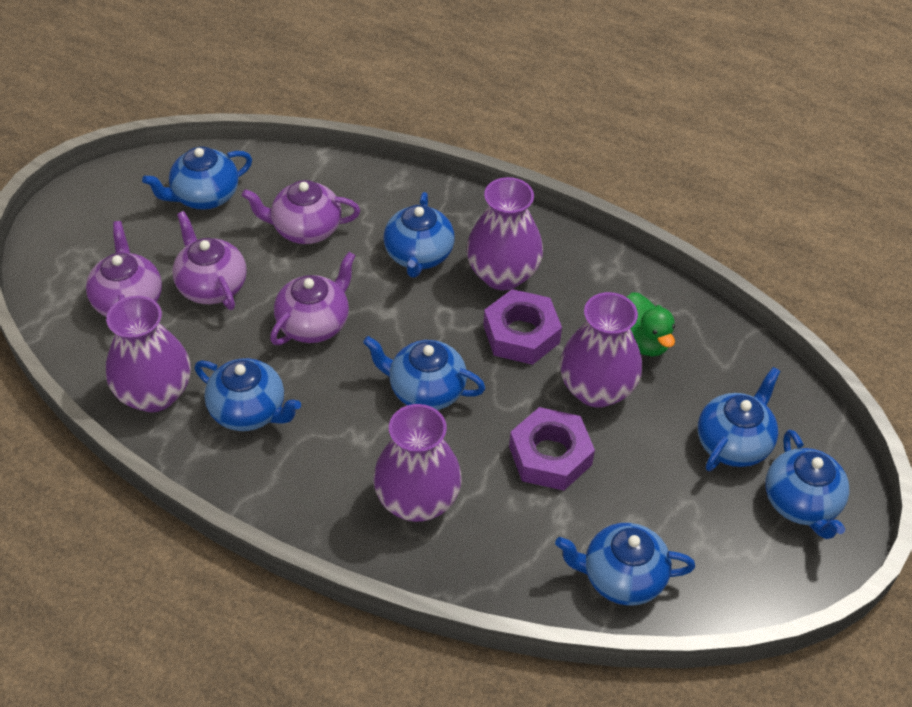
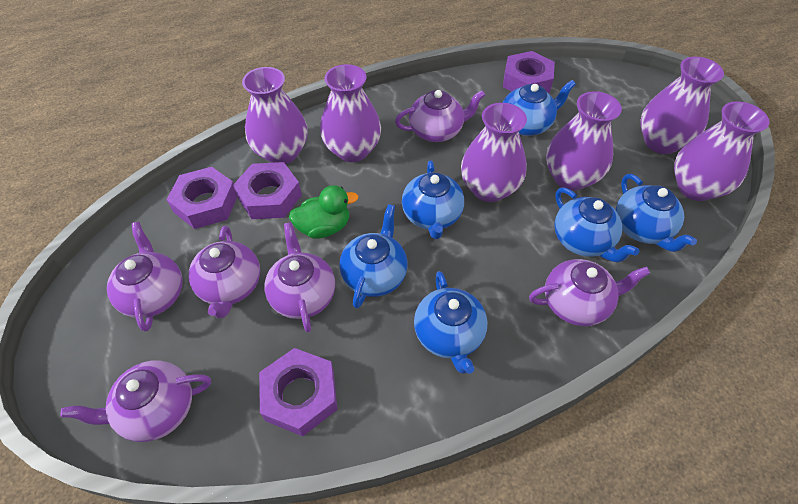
blue teapot: [142,147,252,210] [195,358,301,431] [363,336,485,410] [384,192,455,278] [555,523,695,606] [698,367,780,471] [765,430,849,539] = 7 -> [339,204,408,309] [402,160,464,239] [414,271,488,374] [503,80,576,136] [554,187,639,262] [616,174,697,252] = 6
purple nut: [483,289,562,365] [509,407,595,491] = 2 -> [166,167,237,229] [233,162,302,219] [259,348,338,436] [503,51,555,93] = 4
purple teapot: [86,221,162,316] [172,211,247,310] [242,180,360,244] [270,252,356,345] = 4 -> [60,360,211,442] [107,222,183,332] [189,226,260,318] [264,222,335,333] [395,90,485,142] [529,259,650,326] = 6
purple vase: [106,296,191,412] [373,404,462,522] [466,177,543,290] [560,292,642,408] = 4 -> [242,67,308,164] [320,64,381,162] [461,103,527,202] [546,91,622,191] [640,57,724,154] [674,101,770,201] = 6

